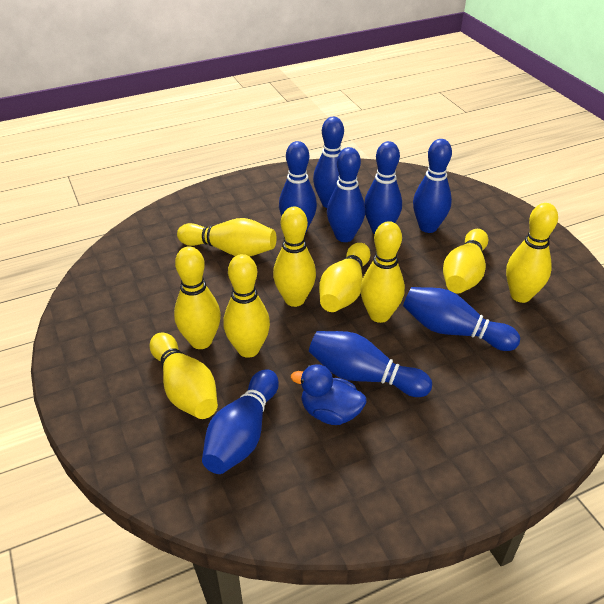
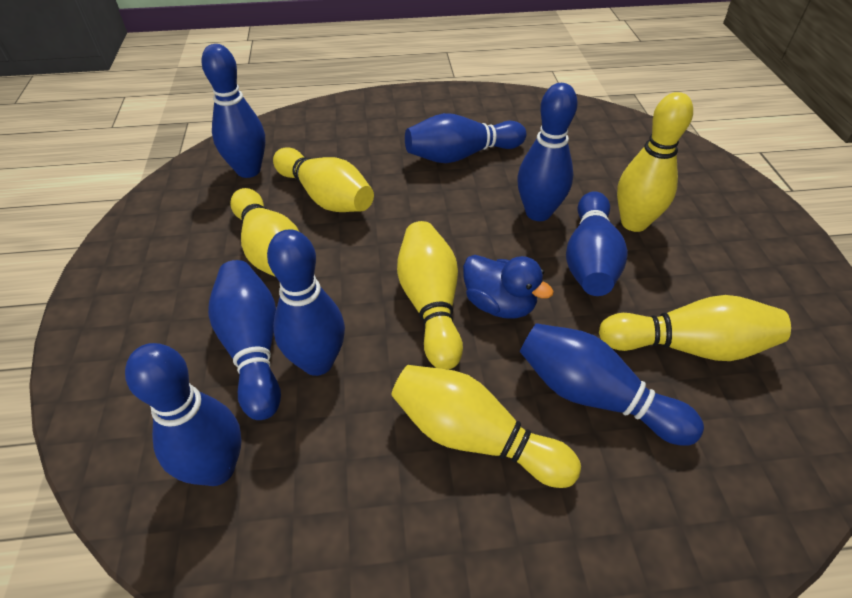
yellow bowling pin: [150,333,218,419] [174,246,221,349] [177,218,277,257] [224,254,270,358] [273,207,316,307] [319,243,370,312] [360,221,405,323] [443,229,488,293] [506,203,558,303] = 9 -> [230,188,299,277] [273,147,374,212] [391,365,581,488] [397,221,463,370] [599,295,791,361] [617,92,693,232] = 6

